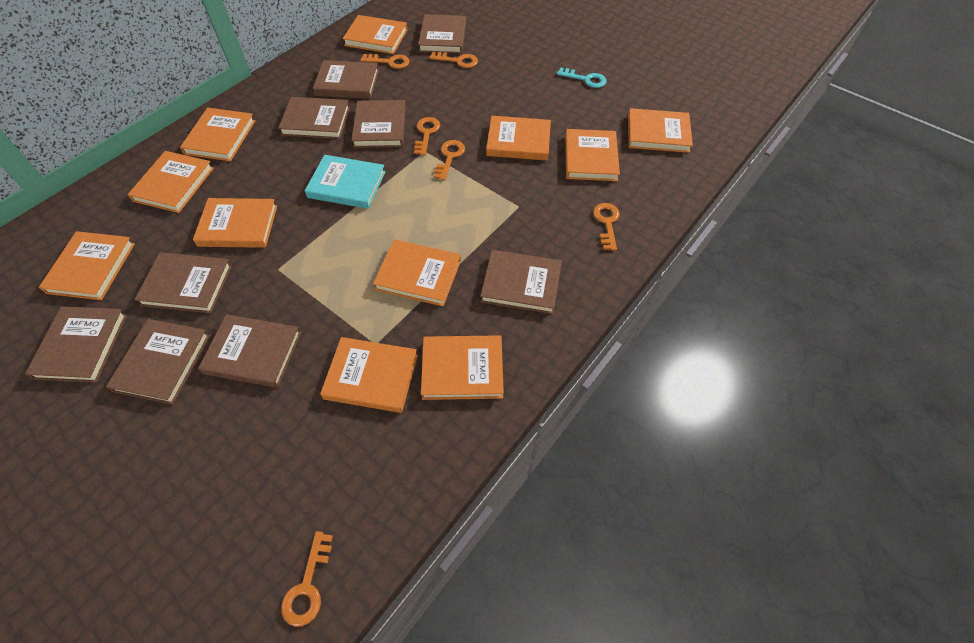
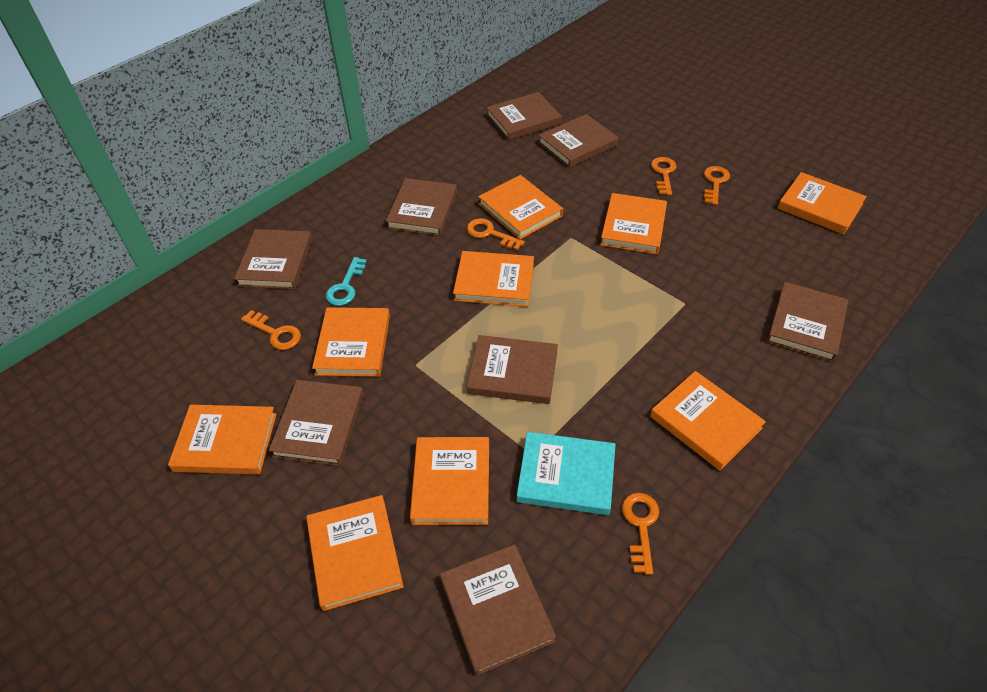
brown book: [25,306,127,383] [106,319,210,405] [134,252,232,313] [198,314,301,388] [278,97,350,139] [313,60,379,99] [352,100,406,148] [418,14,466,54] [480,250,562,314] = 9 -> [234,229,312,289] [269,380,364,466] [386,178,457,236] [440,544,556,676] [467,335,558,404] [486,92,562,140] [538,114,618,168] [767,282,848,362] = 8
orange book: [39,231,135,300] [128,151,214,213] [180,108,255,161] [193,198,277,248] [320,337,418,413] [342,15,407,54] [373,239,461,306] [421,335,504,400] [486,116,551,161] [565,129,620,181] [628,108,693,153] = 11 -> [168,405,277,474] [306,495,404,611] [312,307,390,377] [410,437,489,525] [453,251,534,307] [478,175,563,239] [600,193,667,254] [650,371,766,471] [777,172,867,235] = 9
orange key: [281,531,333,627] [361,54,410,69] [414,117,440,155] [429,52,478,68] [434,140,465,180] [593,203,620,251] = 6 -> [241,310,301,350] [467,218,525,250] [622,493,659,575] [651,157,677,195] [704,166,730,205] = 5

